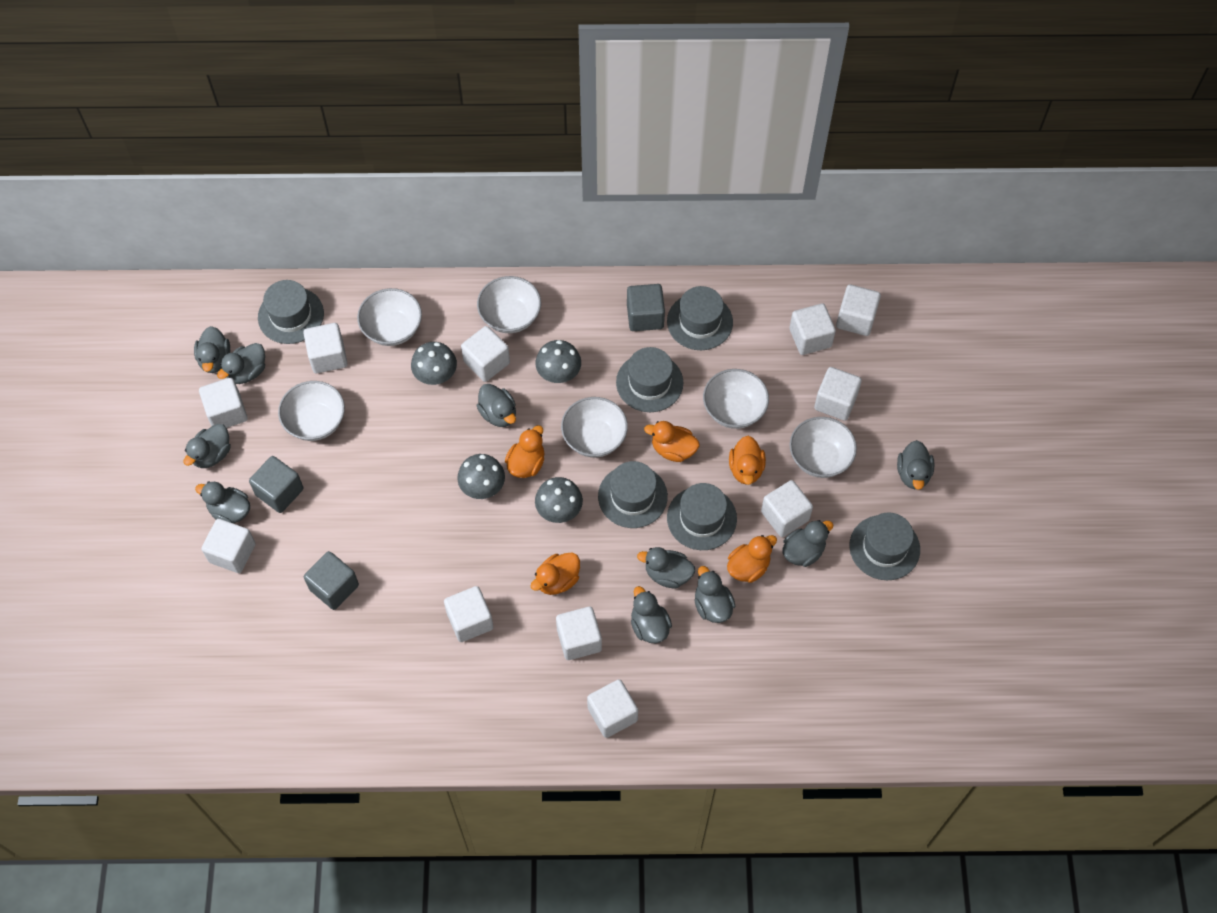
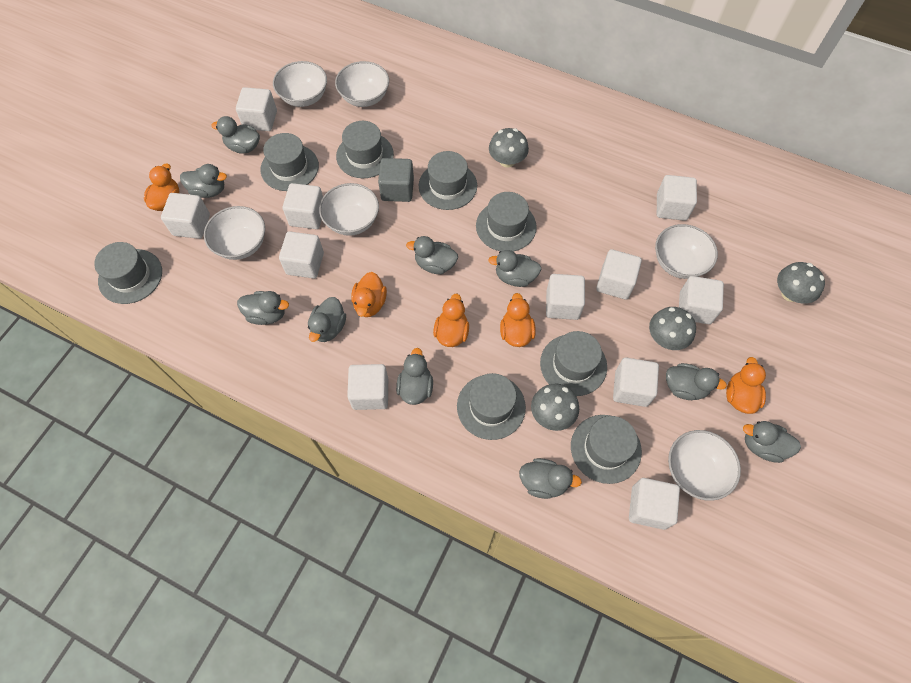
grey cube: [249,456,304,513] [304,551,359,610] [627,284,665,331] = 3 -> [378,158,414,202] = 1
grey hat: [258,280,324,344] [598,461,668,528] [616,347,683,412] [667,286,733,350] [667,483,737,550] [849,512,920,580] = 6 -> [94,242,162,304] [260,133,319,191] [336,121,394,178] [419,151,477,210] [457,373,526,440] [476,192,537,252] [540,331,607,396] [571,415,642,484] = 8

